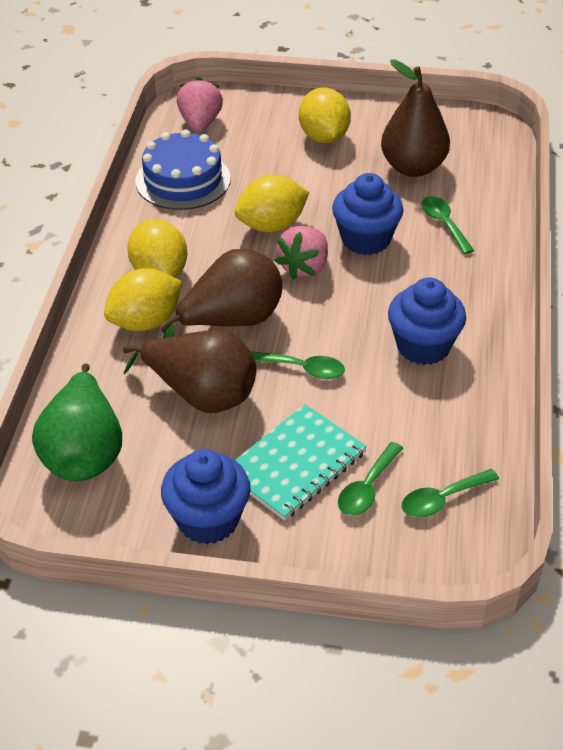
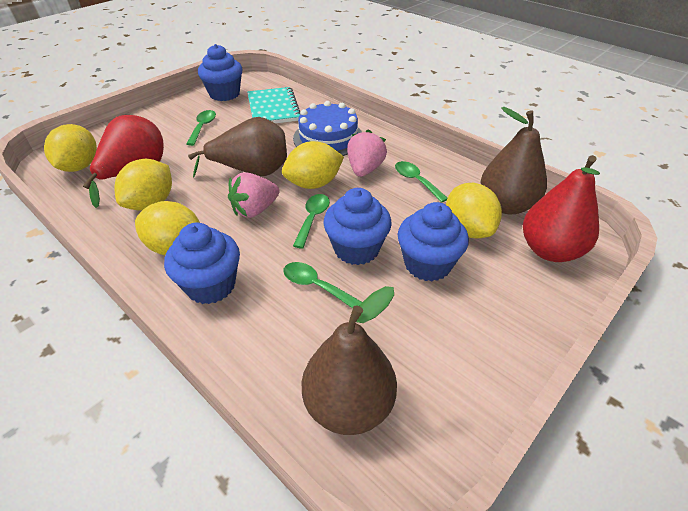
blue cupcake: [161,449,251,544] [332,173,403,255] [388,277,466,365] = 3 -> [164,223,240,304] [198,44,243,101] [323,188,392,265] [398,202,469,281] = 4
green pear: [32,363,122,481] = 1 -> none = 0
red pear: none = 0 -> [83,115,164,208] [523,155,600,262] = 2
yellow lemon: [104,268,182,331] [127,219,187,278] [235,175,309,232] [299,88,351,143] = 4 -> [44,124,97,172] [114,159,172,211] [135,201,200,255] [282,141,344,189] [446,183,502,239] = 5

